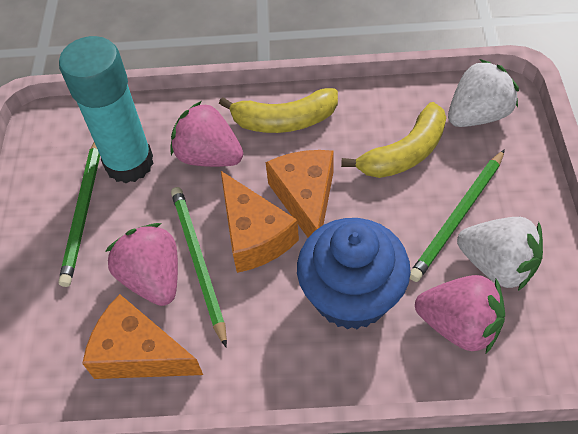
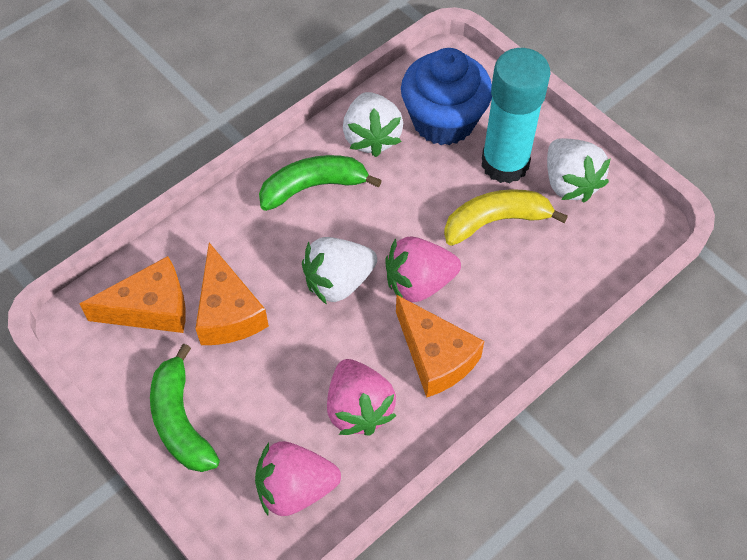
green banana: none = 0 -> [150,344,220,472] [259,155,382,211] = 2
green pencil: [58,142,100,287] [171,187,227,347] [410,149,505,282] = 3 -> none = 0
white strawberry: [448,59,519,127] [457,217,543,291] = 2 -> [302,237,377,305] [343,92,403,157] [547,138,611,203] = 3
yellow banana: [219,88,338,133] [341,102,446,178] = 2 -> [444,189,568,246] = 1

